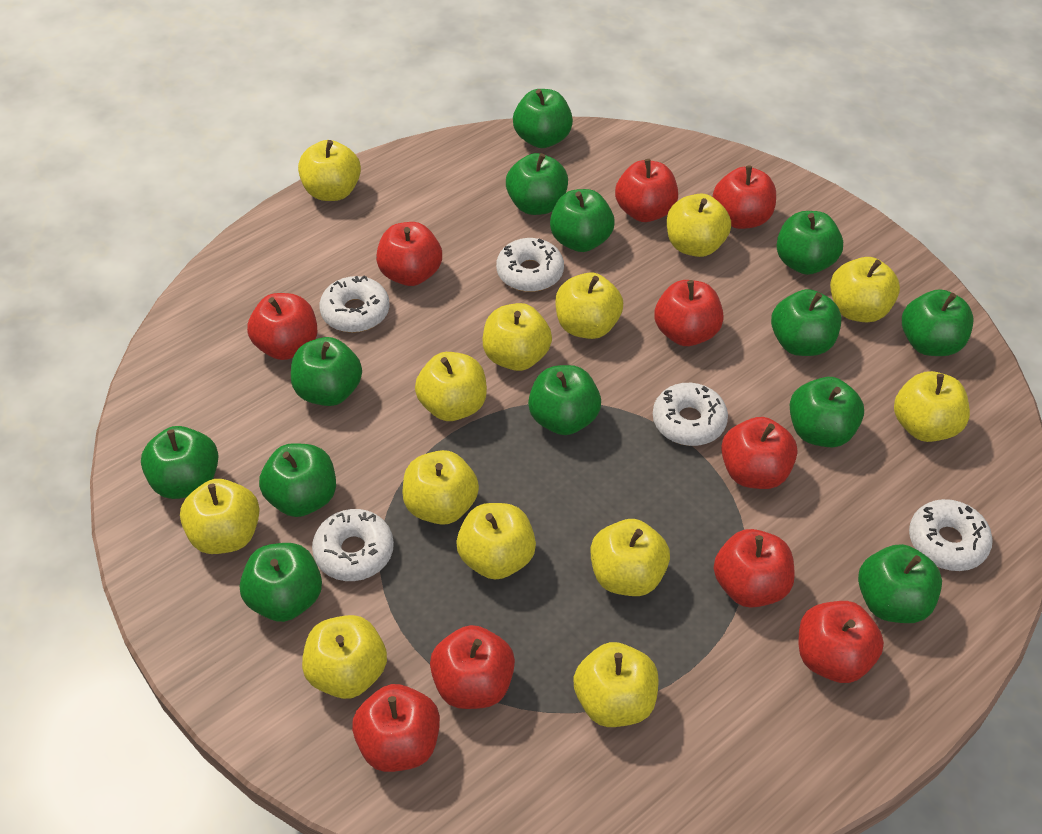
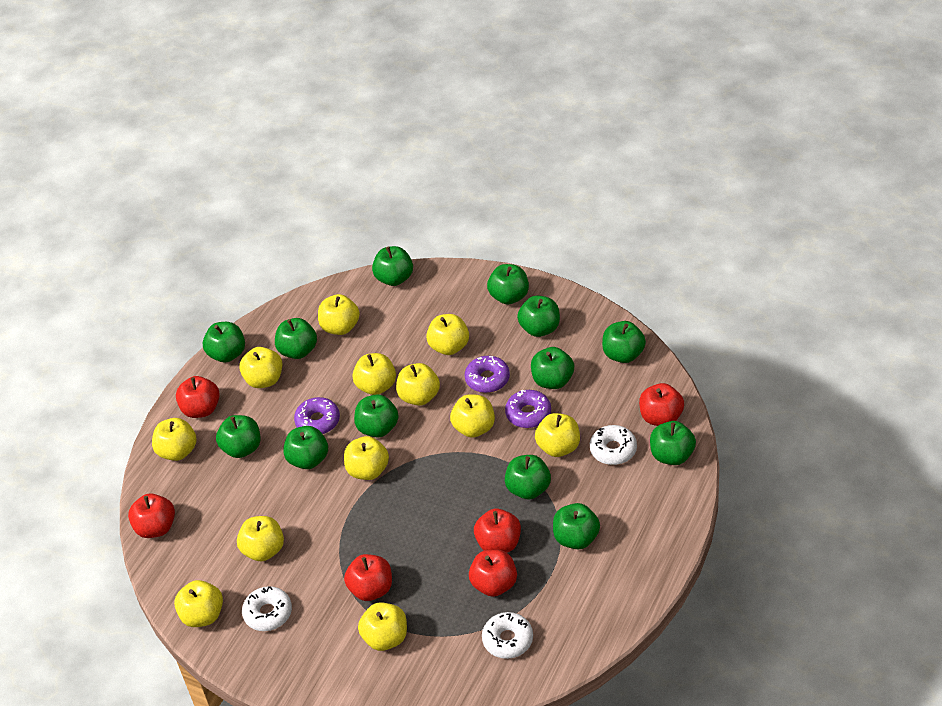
purple donut: none = 0 -> [294,397,340,434] [465,356,510,393] [505,390,551,428] = 3
red apple: [247,293,317,360] [352,684,440,772] [376,222,442,286] [430,625,515,709] [615,159,678,222] [655,280,724,346] [713,166,776,229] [714,529,795,608] [721,417,797,489] [799,601,884,683] = 10 -> [128,494,175,538] [176,376,220,418] [344,554,392,601] [469,550,517,597] [474,509,521,553] [639,383,684,426] = 6
white donut: [312,509,394,581] [320,275,390,333] [496,238,564,292] [653,383,728,446] [909,499,993,571] = 5 -> [242,586,292,631] [482,612,533,659] [590,425,637,465] = 3
yellow apple: [180,479,260,554] [298,140,361,201] [302,615,387,699] [402,450,479,525] [415,352,487,421] [456,503,536,580] [483,303,552,371] [555,272,623,339] [573,642,659,727] [590,519,670,596] [667,194,731,257] [830,257,900,323] [894,371,970,442] = 13 -> [152,418,197,461] [174,580,223,627] [237,516,284,561] [239,347,283,388] [318,294,360,335] [344,436,389,480] [353,353,396,395] [358,602,407,651] [396,363,440,406] [426,314,469,355] [450,394,495,438] [535,413,580,457] = 12

